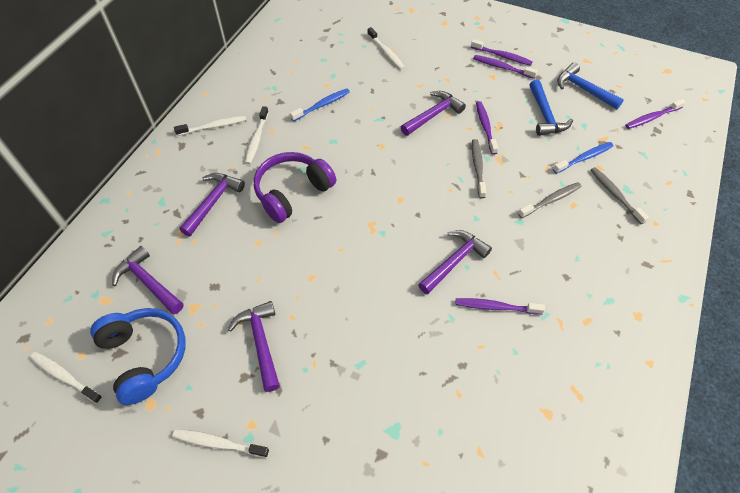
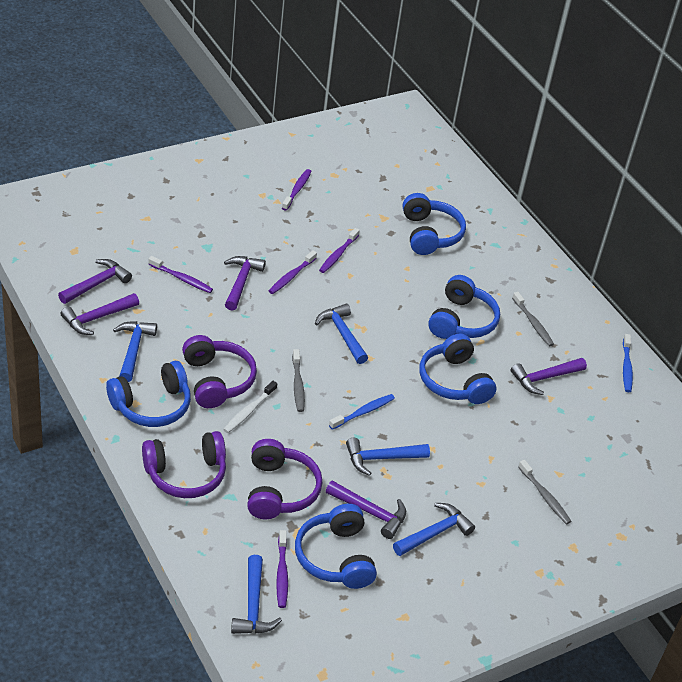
blue hammer: [529,80,573,136] [557,62,624,109] = 2 -> [113,321,157,382] [231,555,282,634] [315,304,368,364] [346,438,430,476] [393,503,475,556] = 5
blue headphones: [90,308,186,405] = 1 -> [106,361,191,427] [295,504,377,589] [403,193,466,255] [419,334,496,404] [428,275,500,339] = 5
purple headphones: [254,152,336,223] = 1 -> [142,431,226,498] [182,335,257,408] [247,439,322,519] = 3
white toothbrush: [30,352,102,404] [172,429,269,458] [174,115,246,136] [245,106,269,164] [368,27,405,70] = 5 -> [223,381,277,433] = 1

